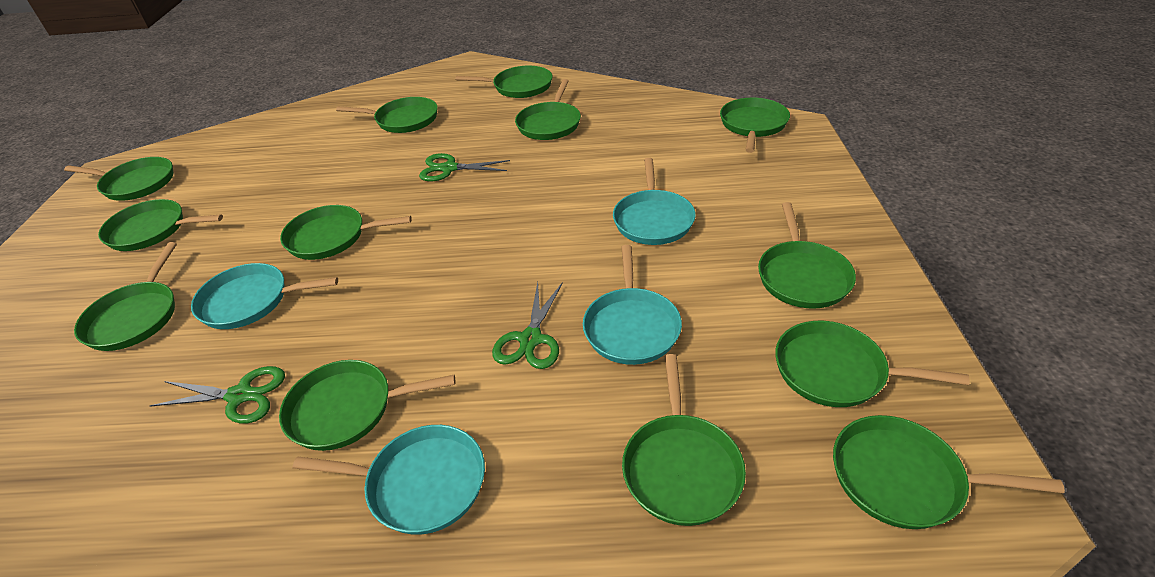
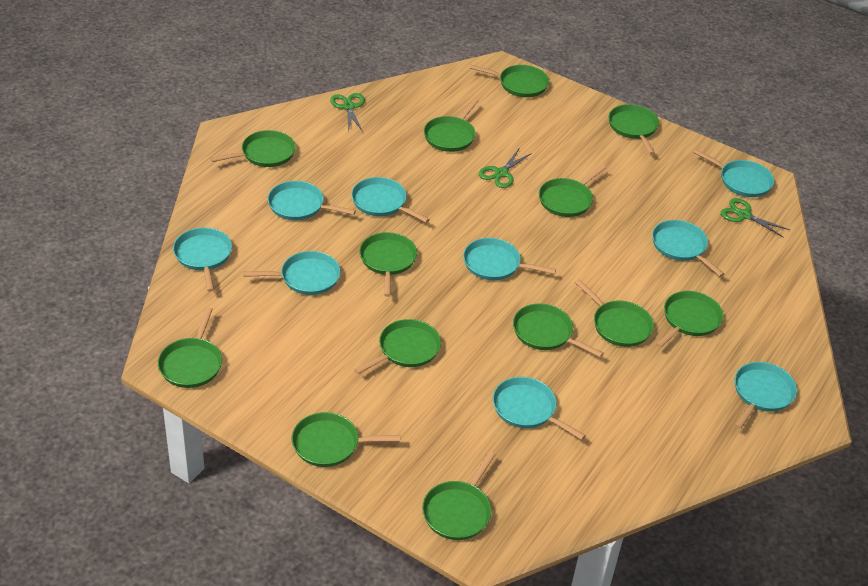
turquoise pan: [191,263,338,329] [293,425,485,535] [583,245,682,365] [613,158,696,245] = 4 -> [173,227,232,292] [243,251,341,295] [268,181,356,220] [351,177,430,223] [463,238,556,280] [493,377,586,440] [652,220,724,277] [693,149,774,197] [735,362,797,429] = 9

